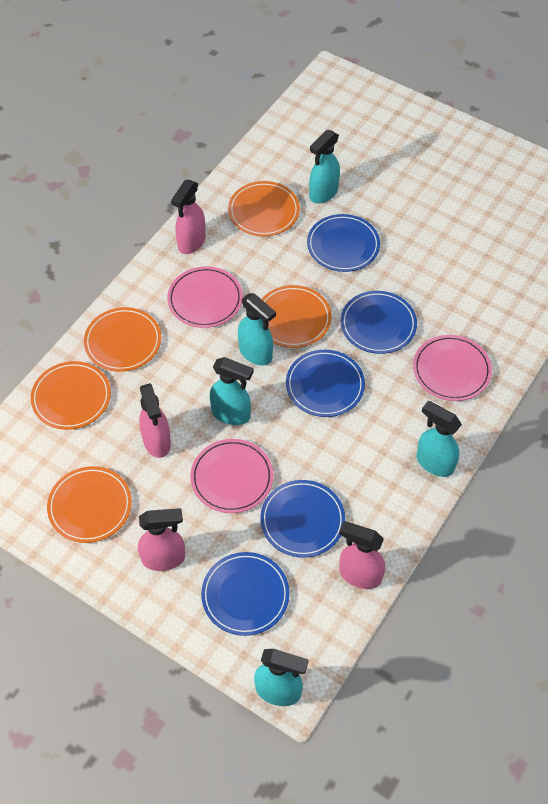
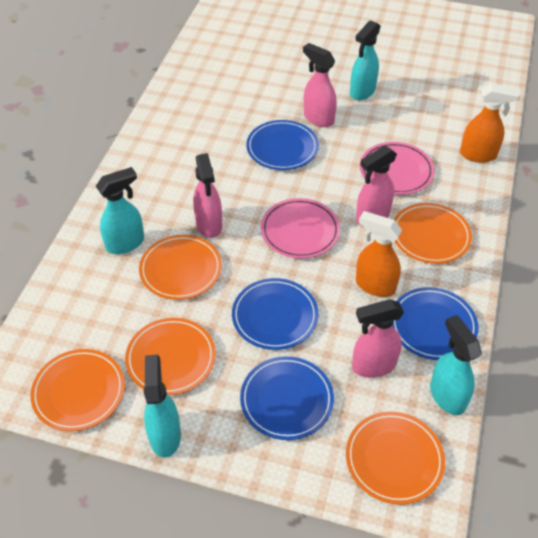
blue plate: [201,552,290,636] [260,480,345,558] [286,350,365,417] [307,214,380,272] [341,291,417,354] = 5 -> [232,278,318,350] [240,356,334,440] [246,120,319,170] [392,287,479,360] = 4
orange spray bottle: none = 0 -> [356,211,402,297] [460,84,520,163] = 2
pink plate: [167,266,243,328] [190,439,273,513] [413,335,492,401] = 3 -> [261,198,340,259] [360,142,434,195] = 2
turquoise spray bottle: [209,357,253,425] [238,293,276,366] [254,649,309,706] [309,130,340,204] [417,401,462,477] = 5 -> [96,167,144,254] [144,355,181,458] [350,20,381,100] [430,315,482,415] = 4

